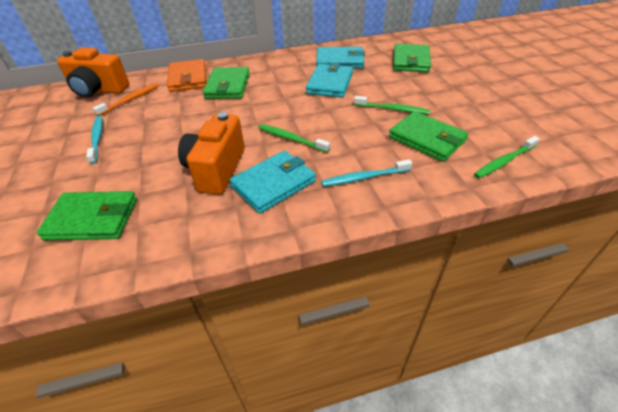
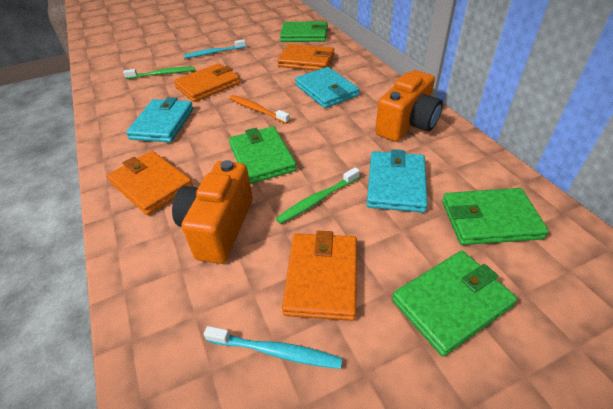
green toothbrush: [259,124,330,153] [354,96,430,114] [474,136,540,178] = 3 -> [123,67,195,79] [276,167,360,224] = 2
orange wallet: [167,59,207,92] = 1 -> [107,151,193,215] [174,63,240,102] [277,44,334,70] [282,231,357,321] = 4

